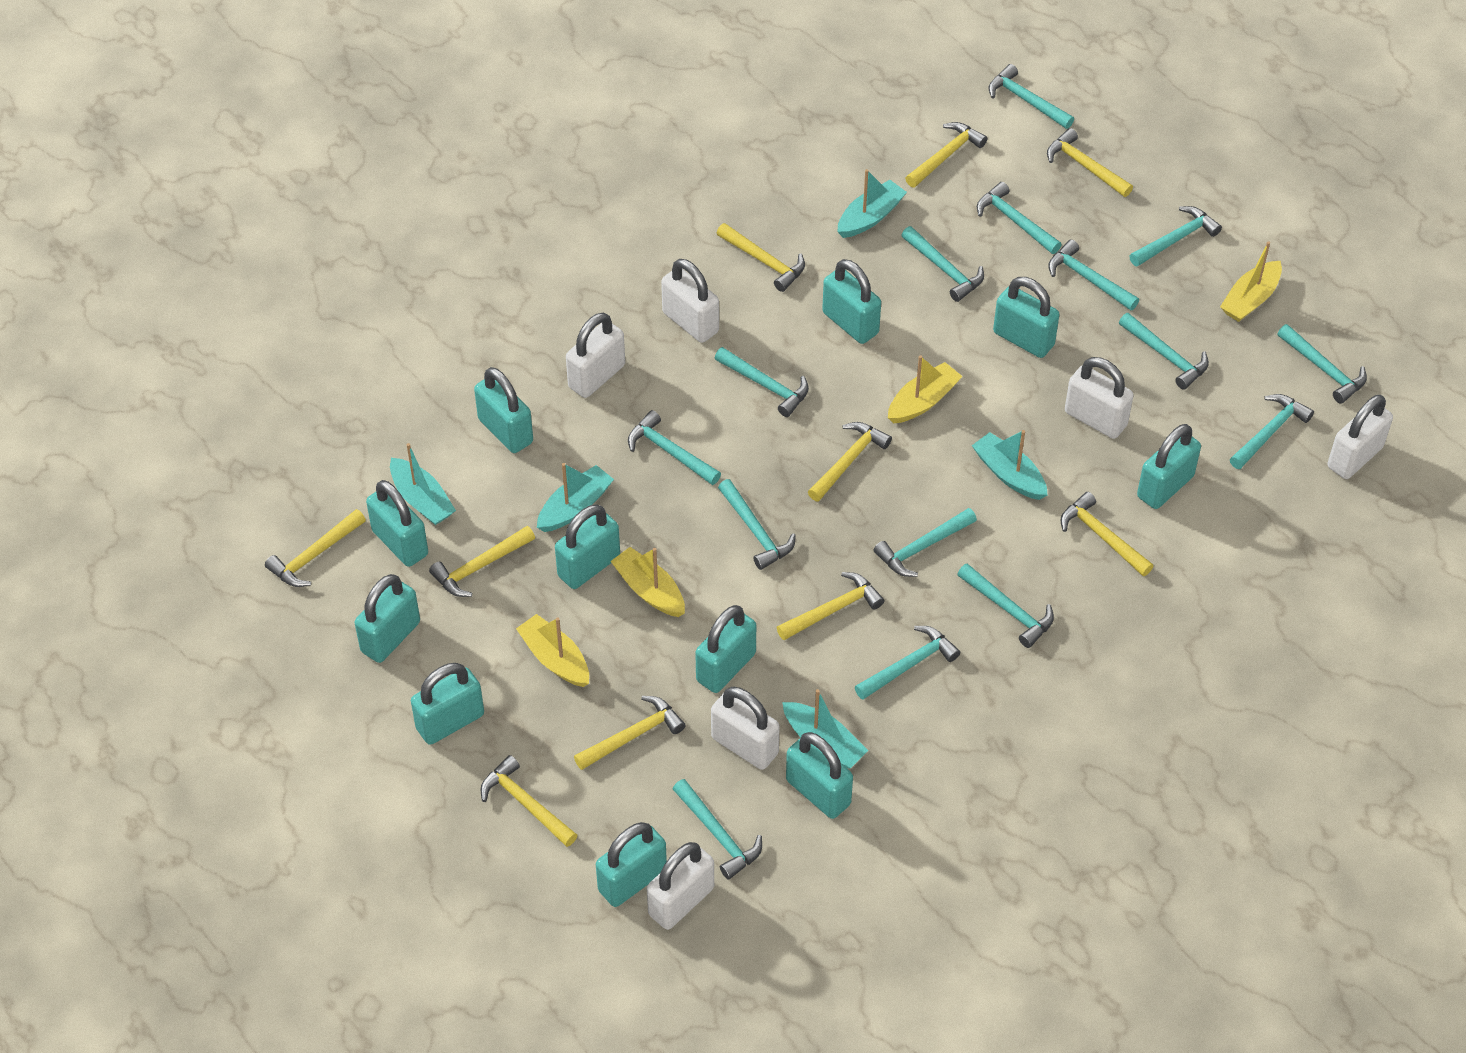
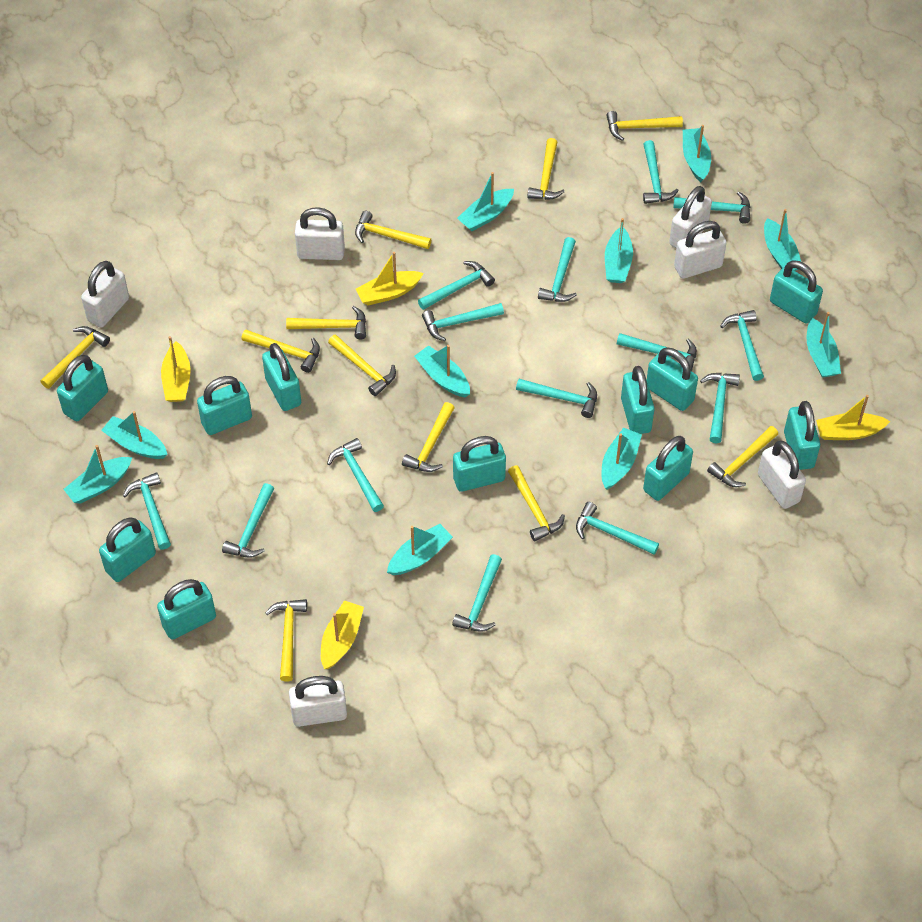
turquoise boat: [390,443,456,525] [537,463,614,532] [782,689,868,768] [837,169,907,238] [972,430,1047,500] = 5 -> [64,445,132,504] [101,411,168,459] [387,524,453,575] [414,345,470,397] [457,172,514,231] [602,428,642,489] [605,218,633,283] [683,125,711,182] [764,209,801,271] [807,312,841,378] = 10
turquoise hammer: [628,410,721,485] [673,779,762,880] [715,347,809,417] [718,479,796,570] [855,626,960,700] [874,508,977,577] [901,226,984,302] [957,564,1054,648] [977,182,1062,254] [989,64,1074,129] [1048,240,1139,310] [1119,313,1209,390] [1130,206,1222,267] [1230,394,1314,469] [1277,324,1367,404] = 15 -> [123,472,171,550] [222,483,274,558] [327,438,384,512] [418,261,495,310] [422,303,504,341] [452,554,502,632] [516,379,597,418] [538,237,577,302] [576,502,659,555] [617,333,697,371] [643,140,679,204] [673,192,750,224] [700,373,740,443] [720,310,764,381] = 14
yellow hammer: [265,509,366,587] [429,526,535,597] [481,755,577,847] [574,696,686,770] [717,223,805,292] [777,572,884,640] [808,422,892,502] [905,122,988,187] [1047,128,1133,197] [1061,492,1153,576] = 10 -> [40,326,110,389] [241,329,320,373] [266,599,307,681] [286,306,366,339] [328,335,396,396] [355,211,431,249] [402,402,455,472] [508,465,565,541] [527,138,565,200] [606,111,683,141] [707,426,778,487] = 11

